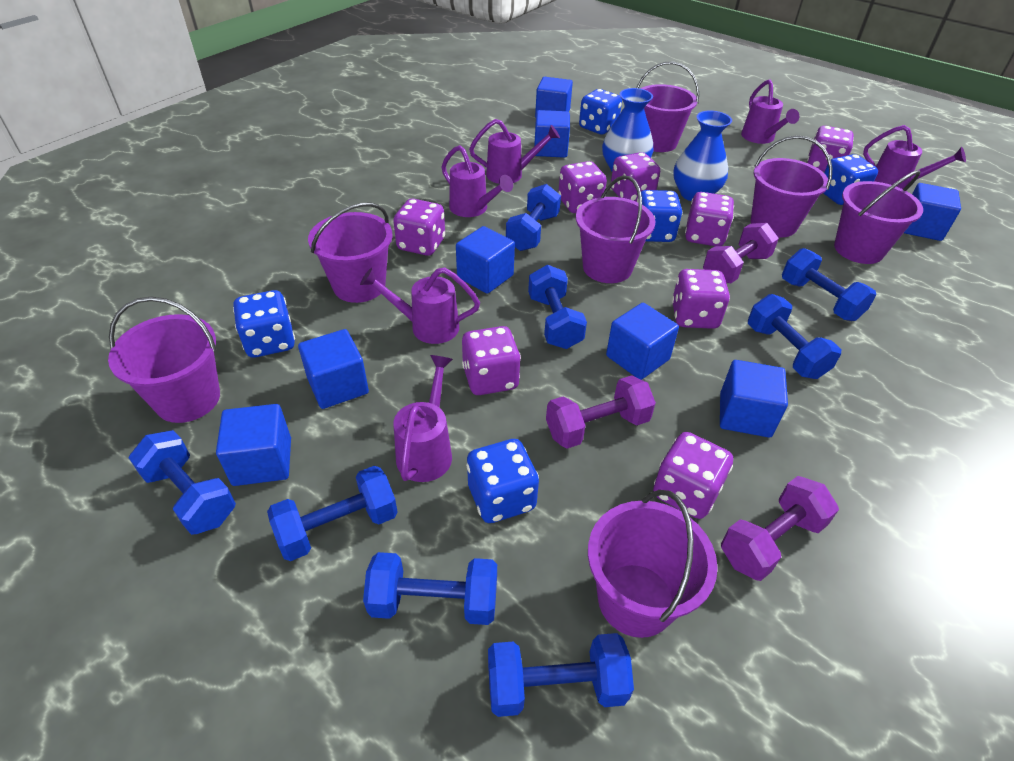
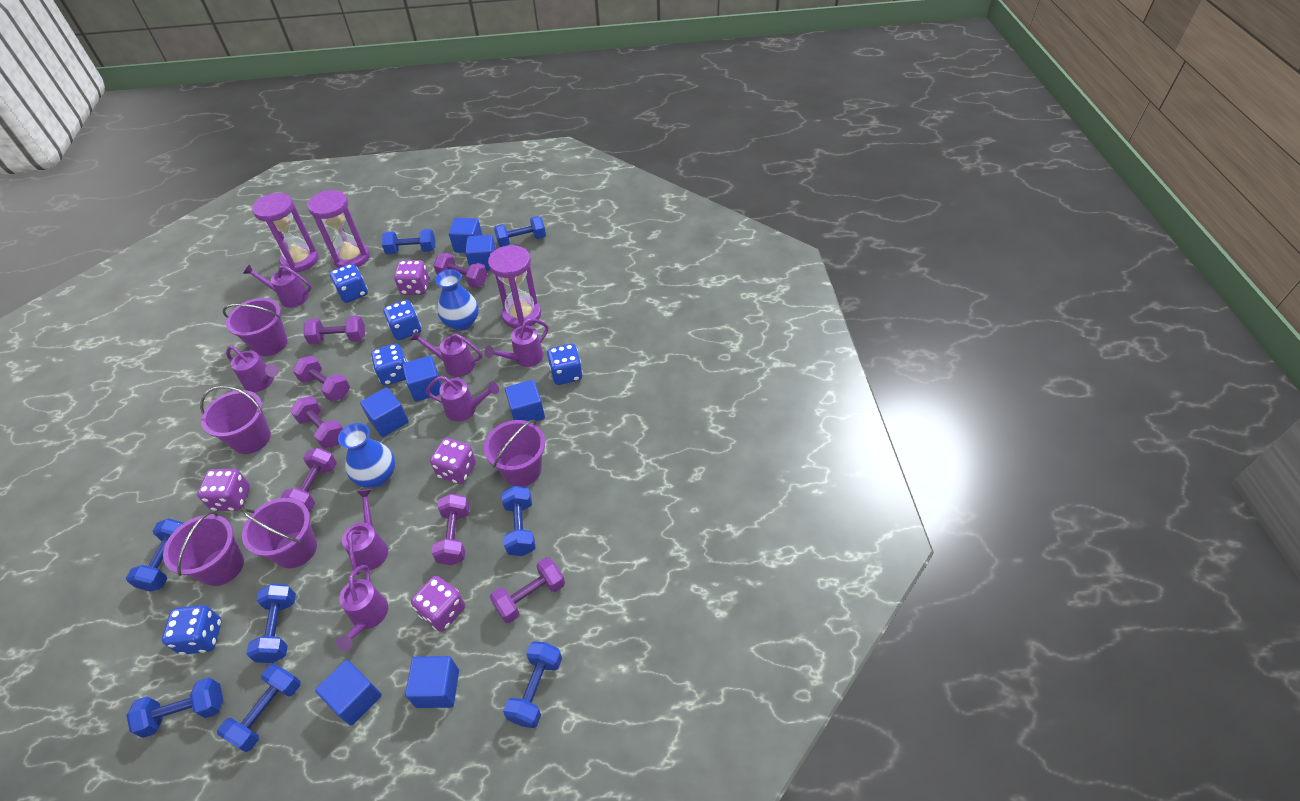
blue cube: [216,404,291,486] [298,329,369,409] [456,226,515,294] [534,110,570,158] [535,77,573,118] [606,303,679,380] [720,360,788,438] [904,183,961,241] = 8 -> [315,660,382,726] [360,387,409,437] [402,356,442,402] [405,656,459,708] [449,218,482,253] [465,235,496,271] [505,380,545,423] = 7
purple bucket: [108,296,220,423] [308,203,393,303] [576,175,656,283] [588,490,718,638] [637,62,699,152] [751,135,832,237] [834,170,923,264] = 7 -> [163,511,244,586] [200,386,271,454] [223,298,288,356] [242,498,317,568] [484,420,545,487] = 5
purple dice: [393,199,445,256] [462,326,521,395] [558,161,607,213] [611,152,660,202] [653,432,733,519] [672,269,730,329] [685,192,734,246] [807,126,854,172] = 8 -> [197,469,250,511] [394,260,429,295] [411,576,465,632] [430,438,476,484] = 4
purple dumbbell: [546,375,656,449] [703,223,779,283] [721,476,839,581] = 3 -> [280,448,337,511] [290,396,343,449] [293,356,350,402] [303,316,365,345] [432,494,470,565] [433,253,487,288] [490,557,565,623] = 7
purple hourglass: none = 0 -> [252,193,319,272] [308,190,370,268] [488,245,541,328] = 3
purple watering can: [360,267,480,344] [393,355,453,482] [441,145,513,217] [469,119,560,184] [741,79,799,144] [863,125,966,189] = 6 -> [226,346,279,392] [243,264,311,308] [336,565,388,651] [342,489,388,575] [410,330,482,377] [426,376,499,421] [485,318,548,367] = 7

